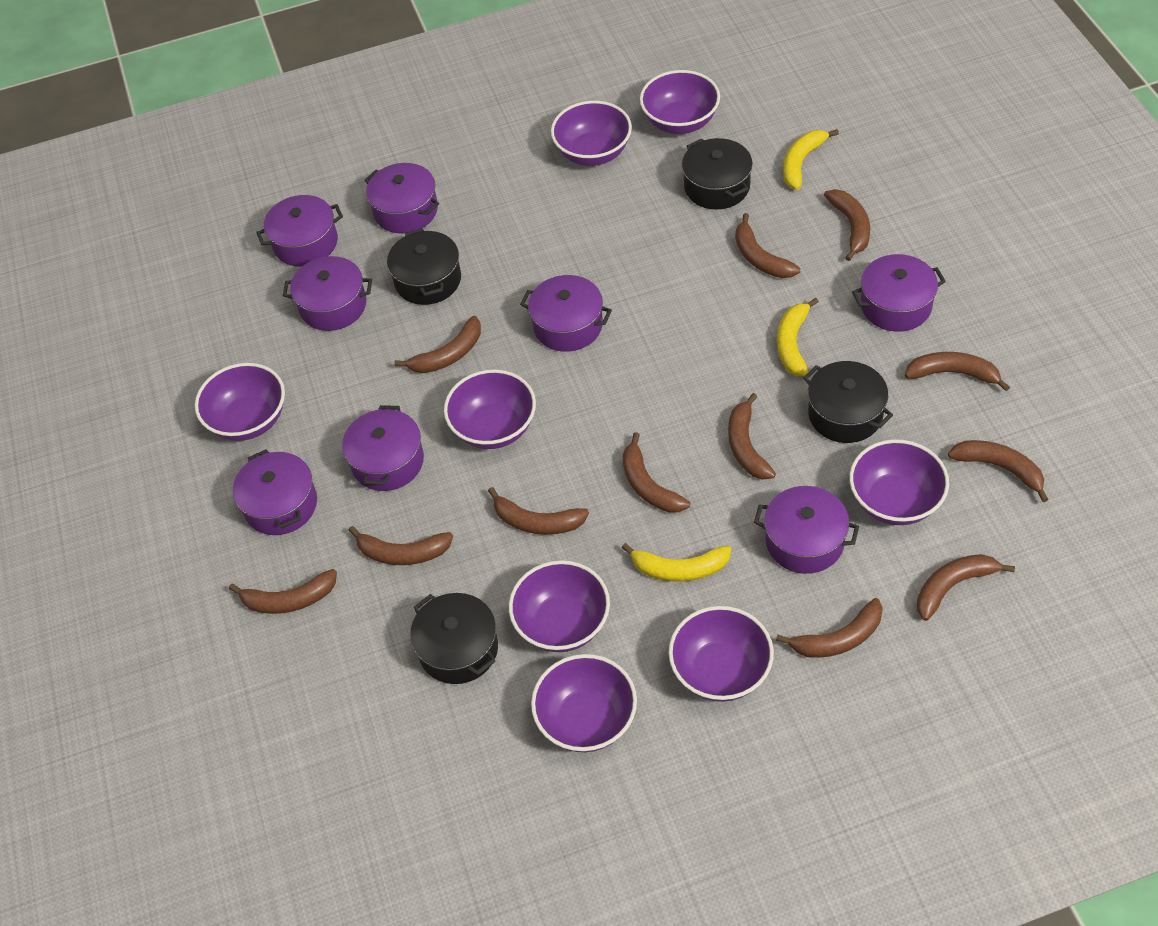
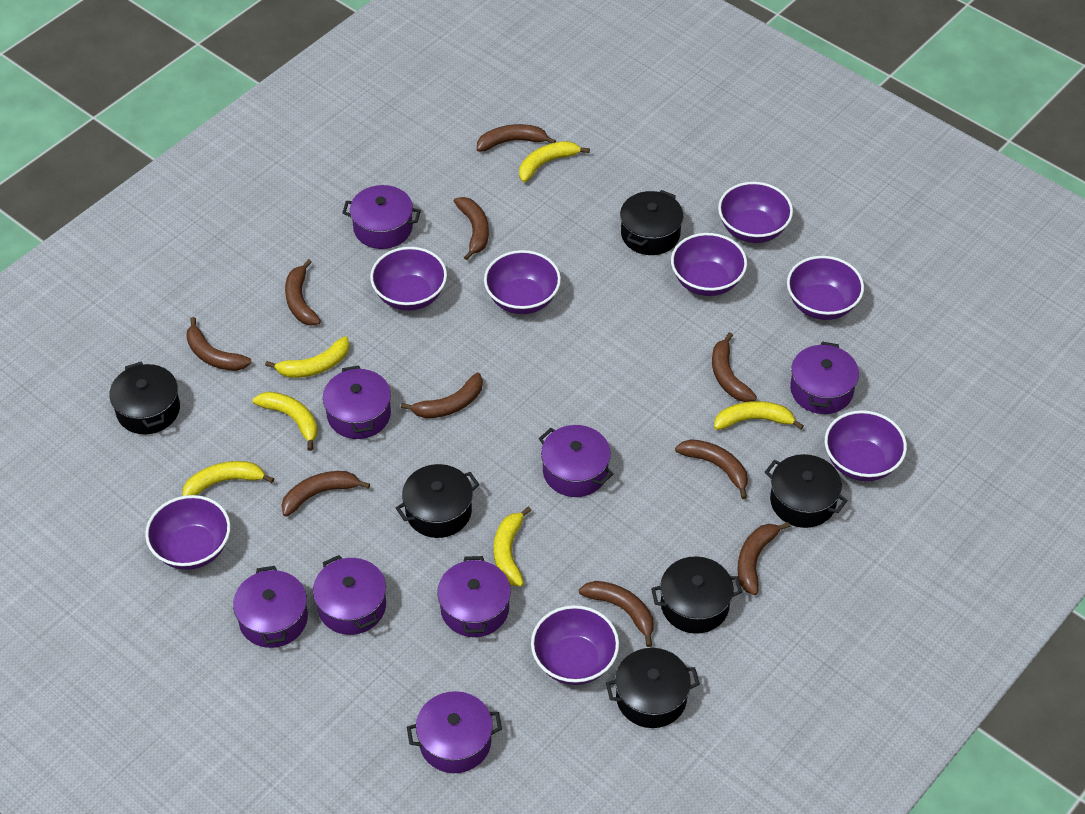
black pot: [387,228,461,305] [410,593,498,684] [682,138,753,210] [803,361,893,443] = 4 -> [109,362,180,434] [396,464,479,538] [606,648,700,728] [620,190,683,255] [651,556,742,634] [765,454,848,528] = 6
brown banana: [229,569,337,614] [348,526,453,565] [394,316,481,373] [488,487,589,535] [622,432,690,513] [728,393,776,480] [735,213,800,278] [776,598,883,658] [824,189,870,261] [905,352,1010,391] [917,554,1015,621] [948,440,1049,502] = 12 -> [186,317,252,371] [281,471,370,517] [285,259,321,326] [401,373,483,418] [454,197,489,260] [477,124,556,152] [579,581,654,647] [675,439,748,499] [712,332,757,402] [737,522,790,595] = 10
yellow banana: [622,543,731,581] [777,298,819,376] [783,129,839,190] = 3 -> [183,461,274,496] [253,392,318,451] [265,336,349,378] [494,506,532,586] [519,141,590,182] [714,401,804,430] = 6

